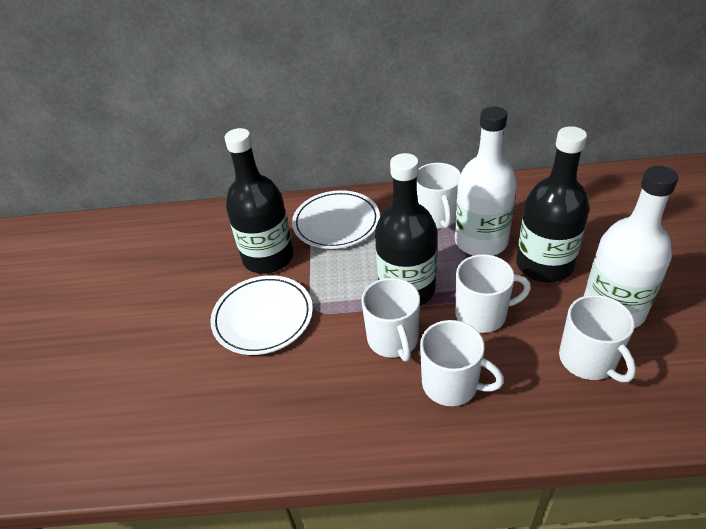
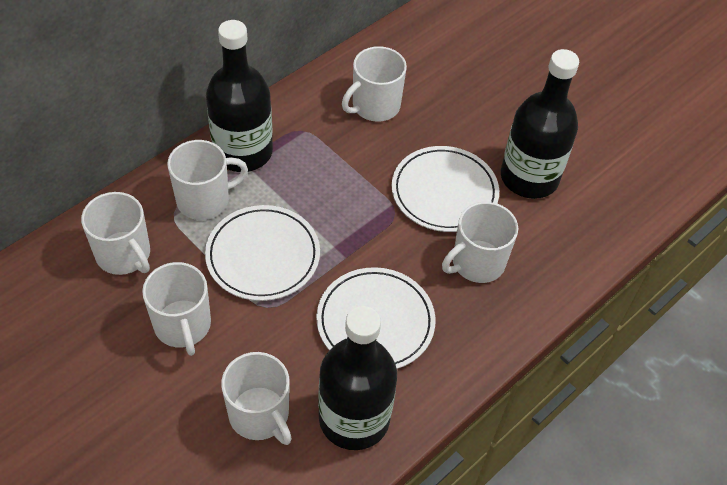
white bottle: [455,107,517,256] [584,166,679,328] = 2 -> none = 0
white mug: [362,278,420,362] [417,163,461,229] [420,320,504,406] [455,254,531,333] [559,295,636,382] = 5 -> [81,192,150,275] [142,262,211,356] [167,140,248,220] [221,352,292,445] [342,46,407,122] [442,202,518,283] = 6
white plate: [210,275,313,355] [292,190,380,249] = 2 -> [205,205,320,301] [316,267,436,369] [392,146,499,232] = 3

